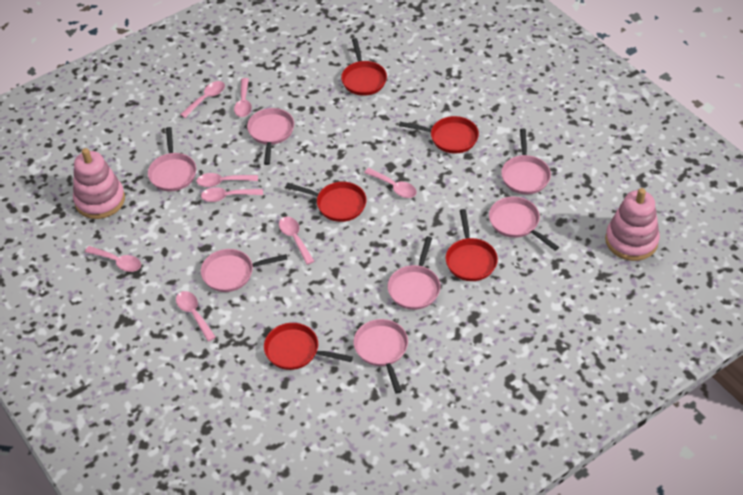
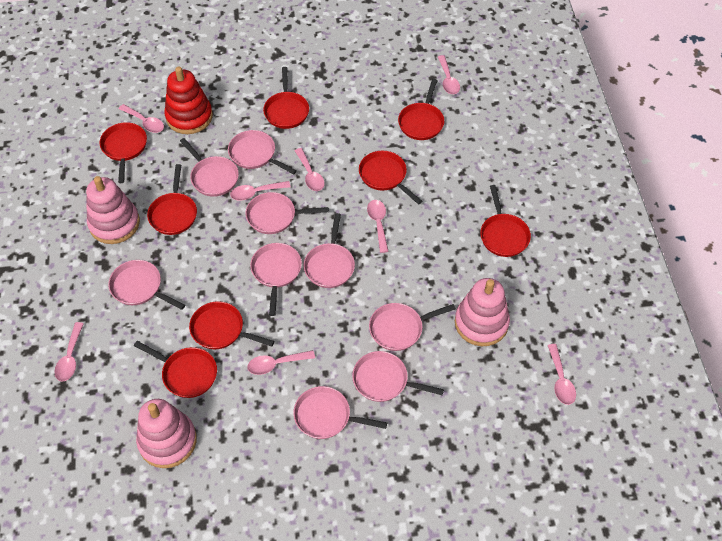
pink pan: [148,127,196,192] [201,249,287,292] [247,108,294,165] [354,319,408,394] [388,236,440,310] [489,197,559,251] [501,129,551,194] = 7 -> [108,260,185,310] [180,138,239,197] [228,130,297,175] [245,192,329,234] [250,243,302,316] [293,386,387,439] [304,213,355,288] [352,351,444,402] [369,303,456,351] = 9
pink stacking toy: [73,148,125,219] [605,188,660,261] = 2 -> [86,176,140,244] [136,399,197,468] [455,278,510,346] = 3
red pan: [264,323,353,370] [286,182,367,222] [341,38,387,96] [399,116,479,154] [445,209,498,281] = 5 -> [99,122,147,183] [134,341,217,398] [147,164,197,235] [189,301,274,349] [263,67,309,129] [359,151,422,205] [398,79,444,140] [480,185,531,257] = 8
red stacking toy: none = 0 -> [165,66,213,134] = 1

